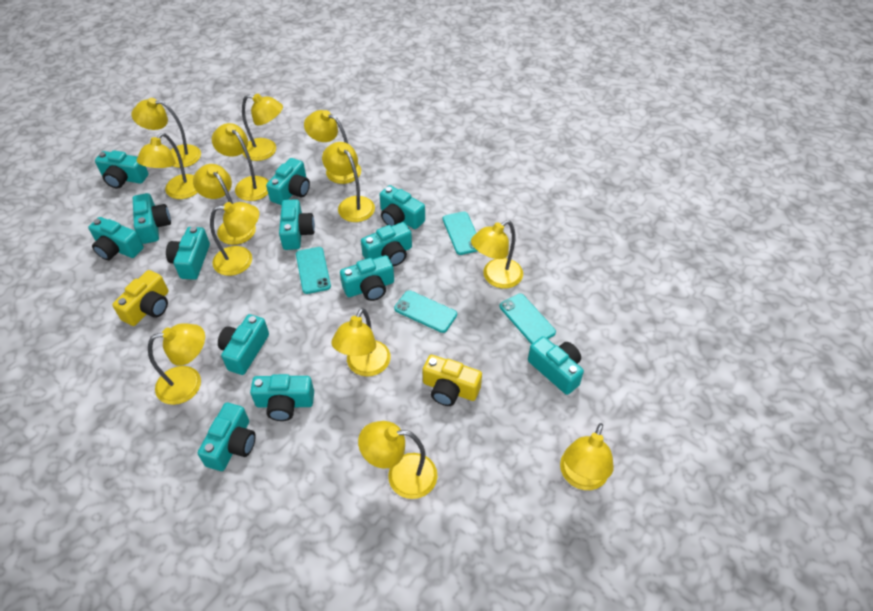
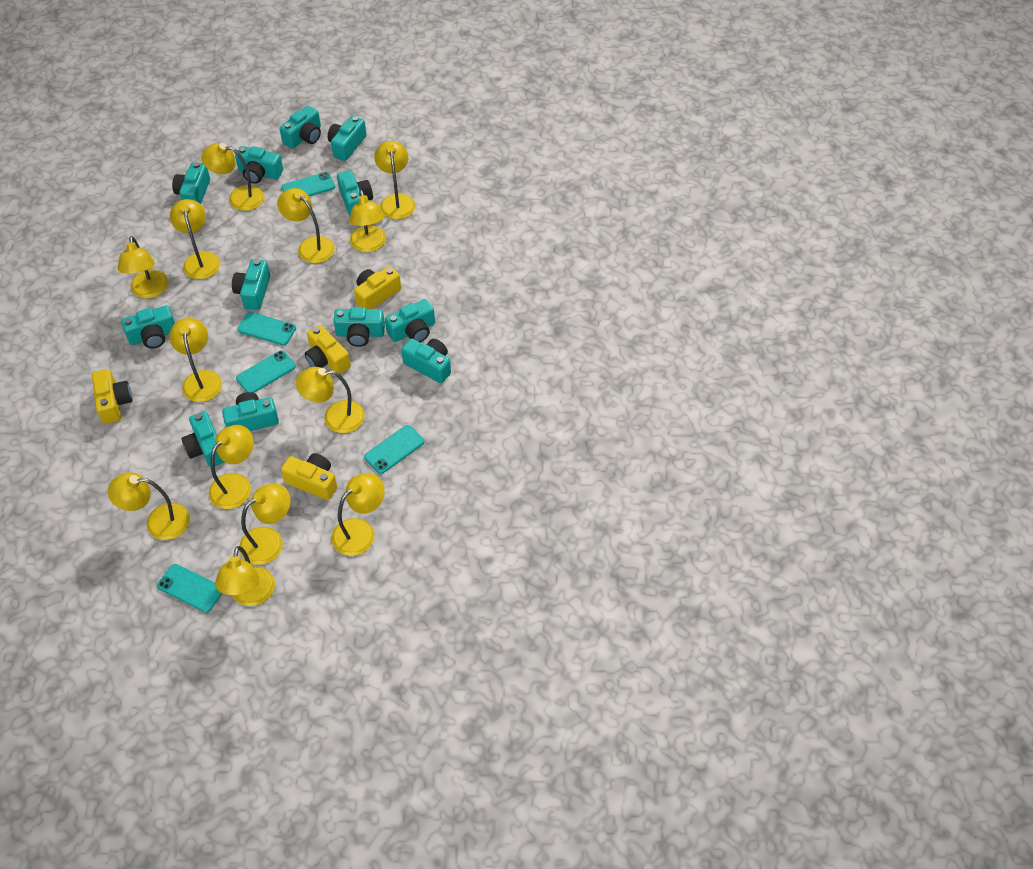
turquoise camera: [88,217,144,260] [95,150,149,189] [133,193,171,244] [166,227,210,280] [198,403,256,471] [218,314,269,375] [250,374,314,421] [266,158,310,205] [279,199,315,250] [340,255,394,301] [361,222,412,266] [380,185,425,229] [528,336,584,395] = 13 -> [121,305,175,348] [172,162,210,204] [181,411,225,467] [222,392,279,431] [232,259,270,310] [235,146,283,184] [279,106,321,149] [327,116,367,161] [334,307,385,347] [337,170,373,216] [385,299,435,342] [401,338,451,383] = 12
turquoise phone: [296,247,331,294] [394,290,457,333] [443,212,477,255] [500,294,556,344] = 4 -> [157,564,223,613] [236,350,296,393] [237,312,296,346] [281,172,335,196] [364,425,424,474] = 5
yellow camera: [112,270,169,326] [423,355,482,406] = 2 -> [92,369,133,424] [281,453,337,500] [305,325,351,374] [354,266,401,309] = 4

